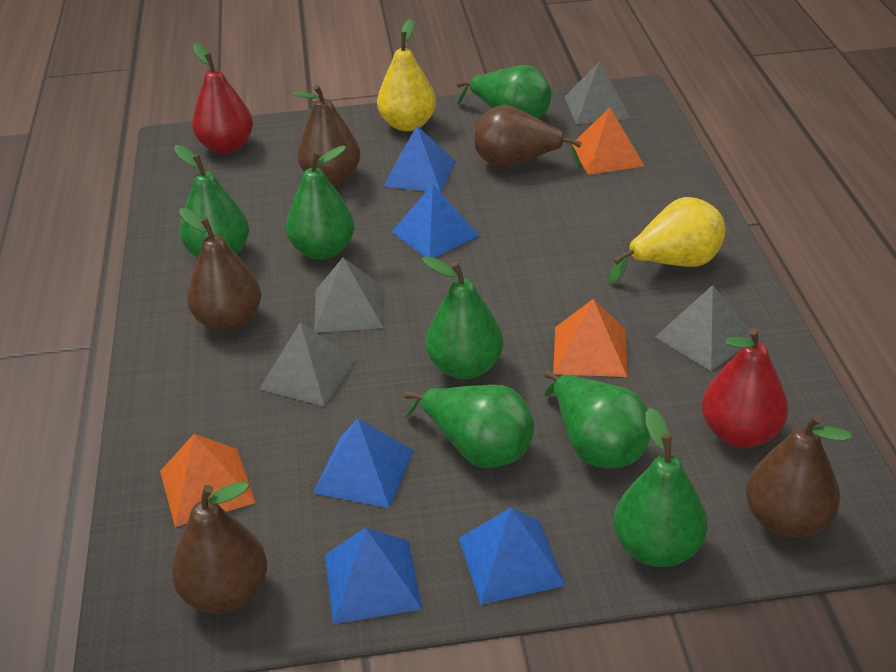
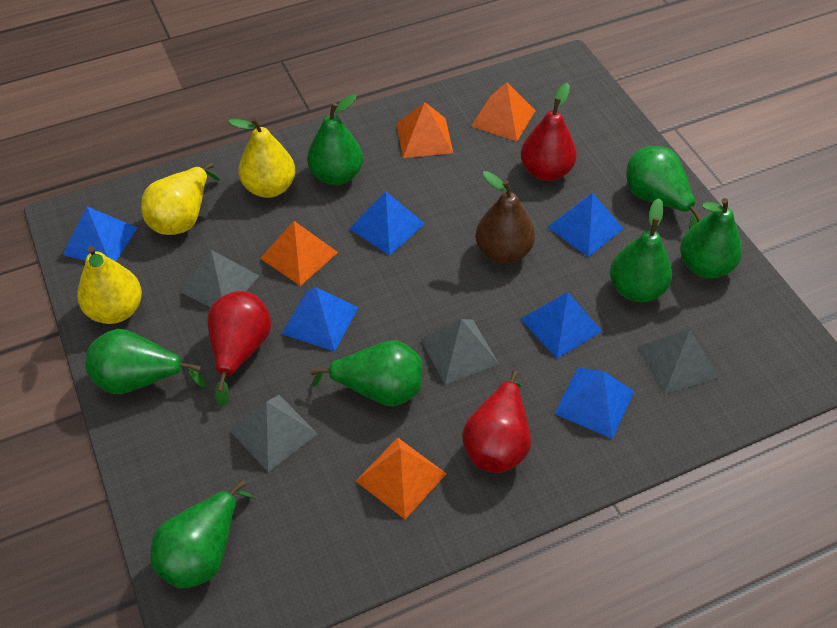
blue pyramid: [313,418,414,508] [325,528,422,624] [383,126,455,192] [392,184,480,258] [459,507,566,605] = 5 -> [63,206,138,261] [282,287,359,352] [349,191,425,255] [521,292,603,359] [547,193,624,257] [554,368,635,439] = 6
brown pear: [171,482,267,614] [179,208,261,332] [294,84,361,185] [474,105,582,169] [746,414,852,538] = 5 -> [475,171,535,264] = 1
orange pyramid: [160,434,256,527] [553,299,627,377] [572,108,644,175] = 3 -> [260,221,338,286] [356,437,447,519] [397,102,453,158] [471,82,536,141] = 4
red pear: [192,43,253,154] [702,327,788,448] = 2 -> [207,291,271,406] [462,371,531,473] [521,83,577,181] = 3
yellow pear: [377,19,436,131] [609,197,725,284] = 2 -> [77,246,142,324] [141,162,220,235] [228,117,295,198] = 3

